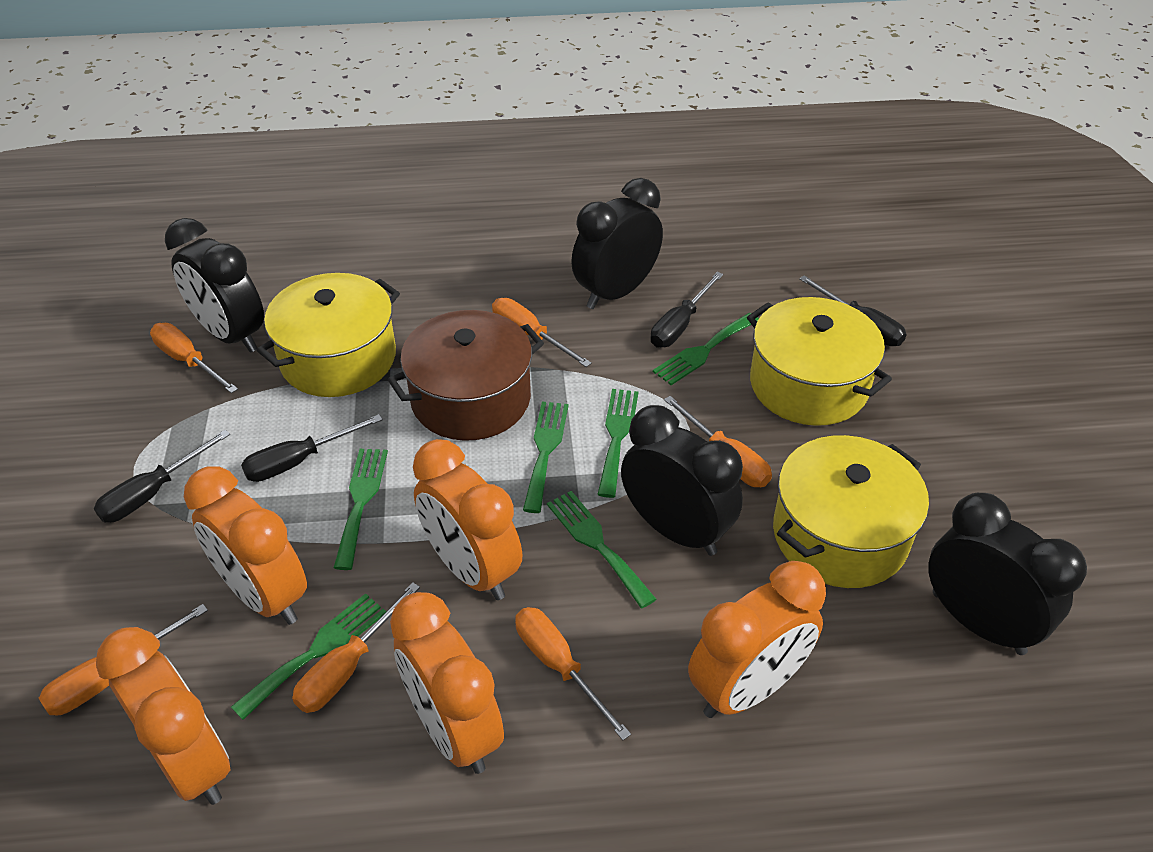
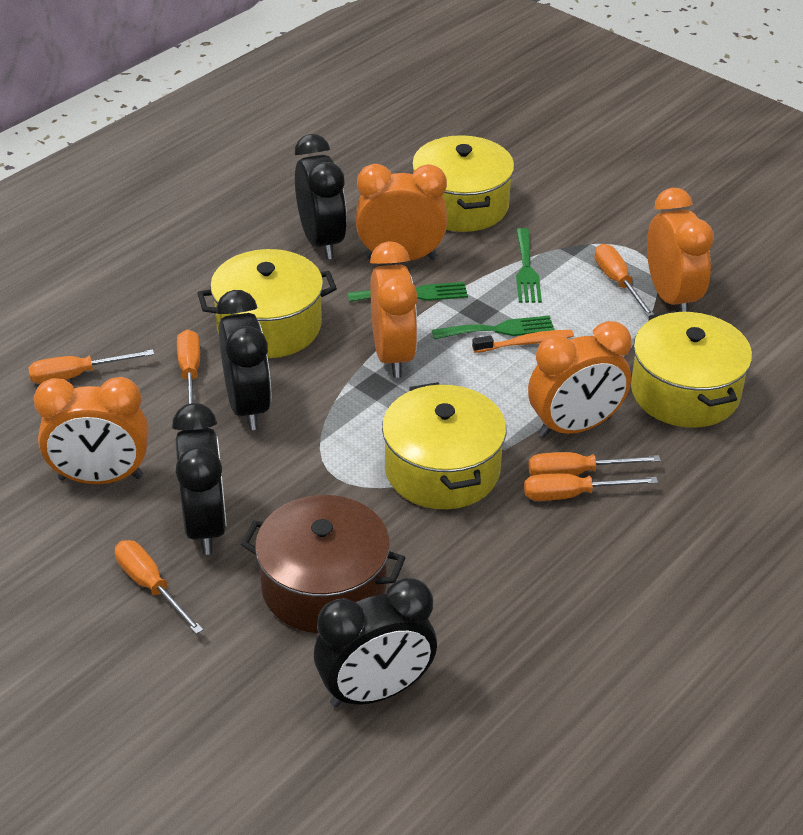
black screwdriver: [94,430,230,522] [241,414,383,482] [650,272,723,348] [799,276,907,346] = 4 -> none = 0
green fork: [231,593,386,720] [333,449,388,570] [523,402,569,513] [547,491,656,608] [597,389,639,498] [653,313,759,385] = 6 -> [348,282,468,302] [432,316,555,339] [516,228,542,303] = 3
orange toothbrush: none = 0 -> [472,330,574,353] = 1
yellow pot: [257,273,400,397] [747,297,892,426] [773,435,929,588] = 3 -> [198,249,337,358] [382,382,506,509] [412,135,514,232] [631,310,752,428] = 4

